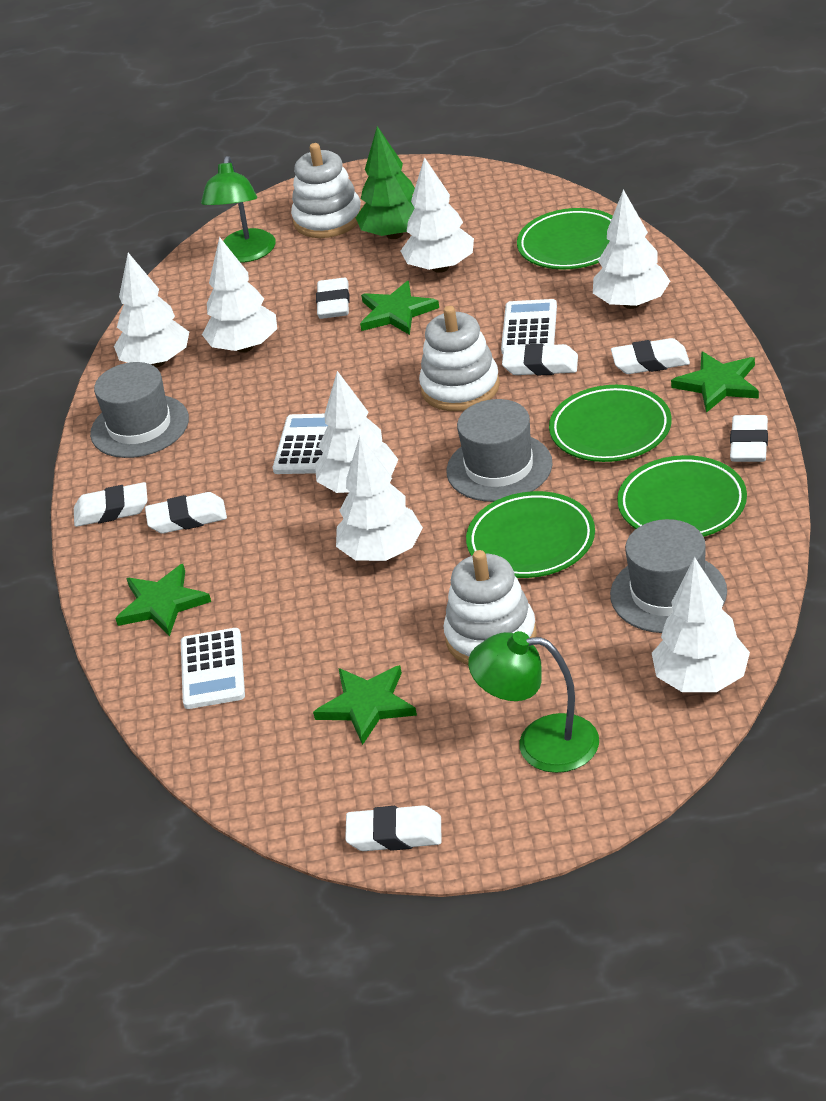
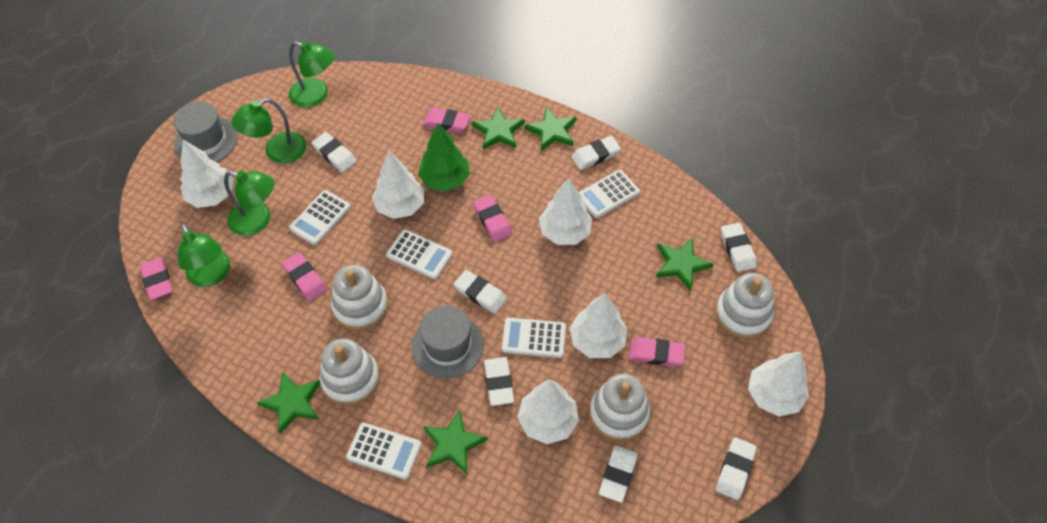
green lamp: [201,156,276,263] [468,631,599,773] = 2 -> [177,224,230,287] [224,170,274,236] [231,98,306,164] [289,41,334,107] = 4
green plate: [466,491,595,578] [517,208,613,269] [549,385,672,462] [617,455,747,537] = 4 -> none = 0
green star: [115,564,211,636] [313,665,417,745] [360,281,439,335] [671,351,759,413] = 4 -> [257,372,320,434] [423,410,488,474] [472,106,525,150] [524,106,576,151] [656,238,714,291] = 5
grey hat: [90,362,189,458] [446,399,553,502] [610,519,727,633] = 3 -> [173,102,238,162] [412,305,484,379] = 2
pink eraser: none = 0 -> [140,257,173,300] [282,252,327,301] [423,108,470,132] [473,194,512,242] [629,337,685,367] = 5
white calculator: [181,628,245,709] [273,414,328,474] [501,299,557,354] = 3 -> [289,190,351,245] [346,423,421,479] [386,230,453,279] [502,318,566,358] [579,170,640,218] = 5
white stacking toy: [291,143,361,238] [419,306,500,411] [444,550,537,665] = 3 -> [320,338,380,406] [331,265,388,331] [589,373,650,442] [715,273,774,339] = 4
white tree: [114,253,189,367] [202,237,277,353] [315,371,398,493] [336,436,423,561] [401,157,474,273] [593,189,670,309] [652,557,750,692] = 7 -> [180,140,234,208] [372,151,424,219] [518,380,579,444] [539,178,592,245] [569,293,627,358] [748,351,809,416] = 6

